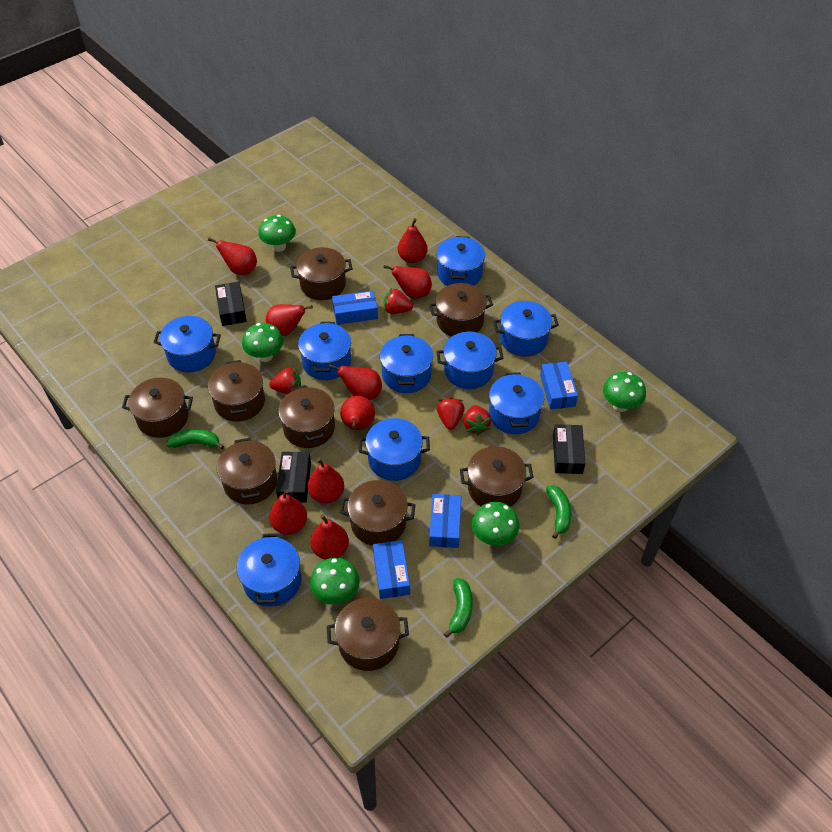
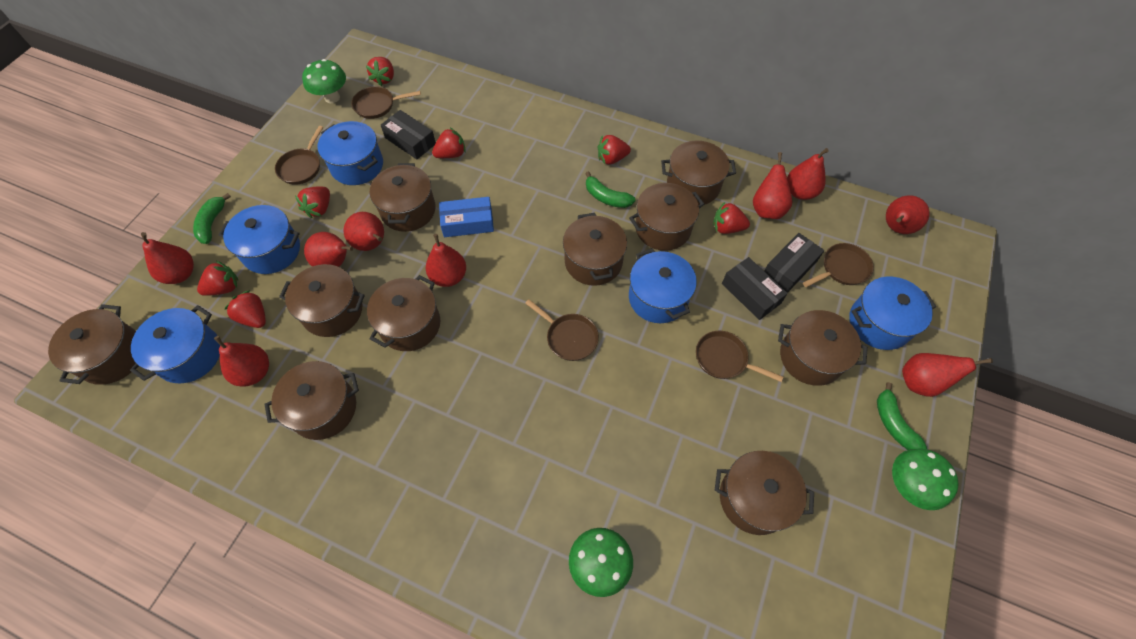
blue box: [332,290,378,325] [373,540,410,599] [429,494,461,548] [540,362,578,410] = 4 -> [439,197,494,237] = 1
blue pot: [154,316,221,372] [237,533,301,607] [298,322,351,380] [359,418,430,481] [380,334,433,393] [436,236,485,286] [436,332,503,389] [489,372,544,434] [493,301,559,357] = 9 -> [130,305,220,383] [219,205,300,274] [317,121,383,185] [629,248,697,323] [850,277,936,350] = 5
brown pan: none = 0 -> [275,126,323,185] [351,86,421,119] [525,299,599,361] [696,331,783,382] [803,243,874,287] = 5
brown pot: [122,377,193,438] [208,360,265,422] [217,438,277,505] [278,385,335,448] [290,247,352,300] [327,598,409,671] [340,480,416,546] [429,283,493,336] [460,446,534,507] = 9 -> [48,304,136,385] [264,361,359,440] [279,264,365,337] [367,275,440,351] [370,163,436,232] [563,213,627,286] [629,183,704,251] [661,141,736,205] [714,451,814,535] [778,310,868,386] = 10
green mushroom: [242,323,283,362] [258,215,296,252] [310,558,360,605] [472,502,519,546] [603,372,646,412] = 5 -> [302,59,346,103] [569,528,633,597] [892,449,959,510] = 3
red strawberry: [269,368,301,394] [384,288,413,314] [437,397,465,430] [464,405,492,436] = 4 -> [197,261,238,296] [224,290,266,328] [295,186,330,218] [366,57,394,86] [432,128,466,158] [598,135,631,164] [713,202,750,234] = 7

